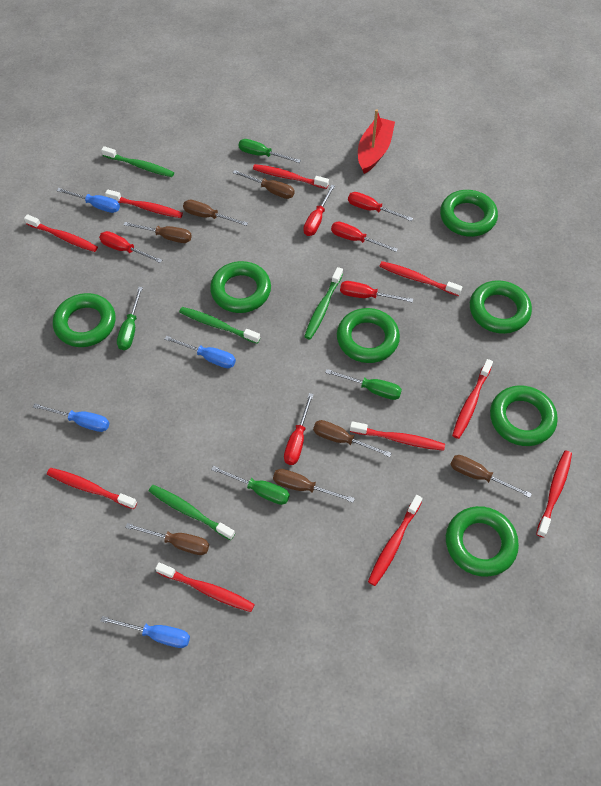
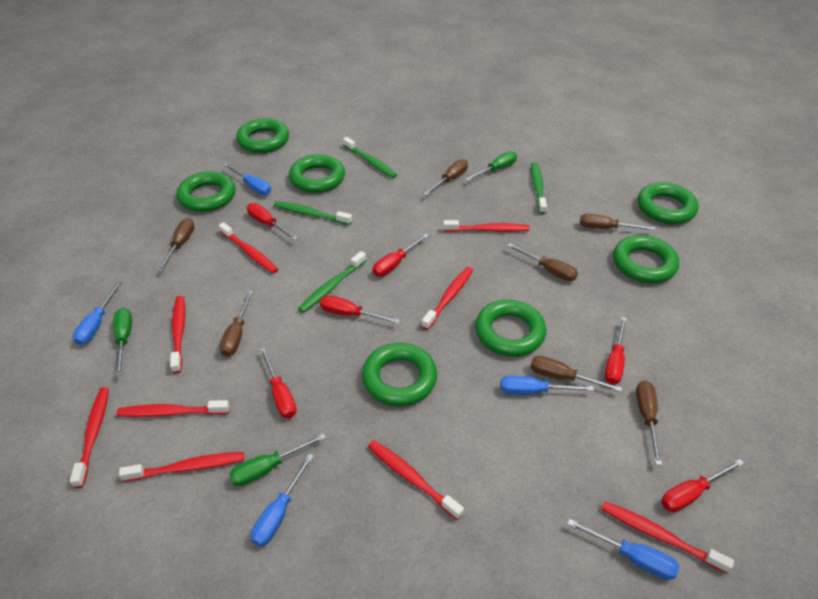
blue screwdriver: [33,403,109,432] [56,188,120,213] [100,616,190,648] [165,336,236,368] = 4 -> [73,282,122,345] [223,163,271,195] [251,454,314,547] [501,376,594,395] [567,518,679,580] = 5
green screwdriver: [117,287,143,350] [211,466,290,505] [238,139,301,163] [325,369,402,400] = 4 -> [113,308,132,376] [229,433,326,486] [466,151,517,181] = 3
red boat: [358,109,395,174] = 1 -> none = 0
red toothbrush: [24,214,98,252] [47,468,137,509] [105,190,183,218] [155,563,255,612] [253,164,329,189] [350,421,445,451] [368,495,423,586] [379,261,462,296] [452,359,493,439] [536,450,572,538] = 10 -> [70,387,109,488] [116,400,230,417] [119,452,244,482] [170,296,185,373] [219,222,278,274] [368,440,464,520] [421,267,473,330] [443,220,530,232] [601,501,734,574] = 9

